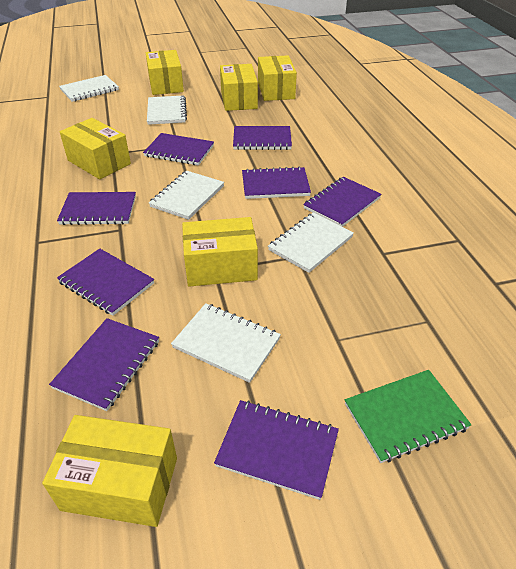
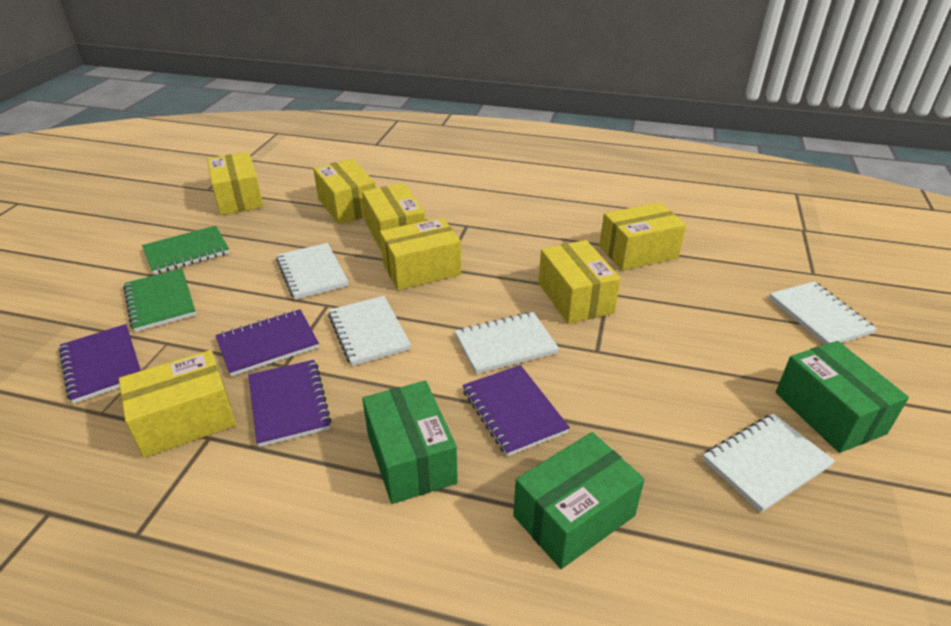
green box: none = 0 -> [362,381,458,504] [513,432,645,569] [776,341,909,453] = 3
green notebook: [345,370,471,463] = 1 -> [123,268,196,332] [142,226,229,274] = 2
purple notebook: [49,318,159,411] [57,192,136,225] [57,249,154,316] [143,133,214,165] [214,400,339,500] [233,126,292,150] [242,166,311,199] [303,177,381,227] = 8 -> [58,324,141,404] [215,309,319,377] [248,360,331,447] [462,365,570,456] = 4
yellow box: [42,415,177,527] [60,118,131,179] [146,50,184,95] [182,217,258,287] [220,64,258,111] [258,55,297,101] = 6 -> [119,350,236,458] [207,152,264,215] [313,159,376,224] [362,183,425,252] [380,217,461,290] [539,240,621,324] [599,202,686,271] = 7

